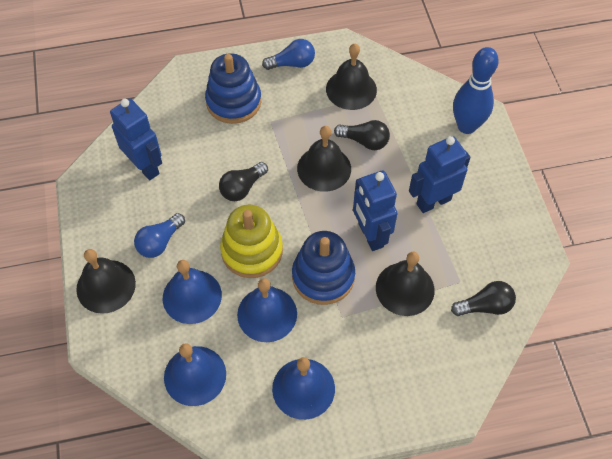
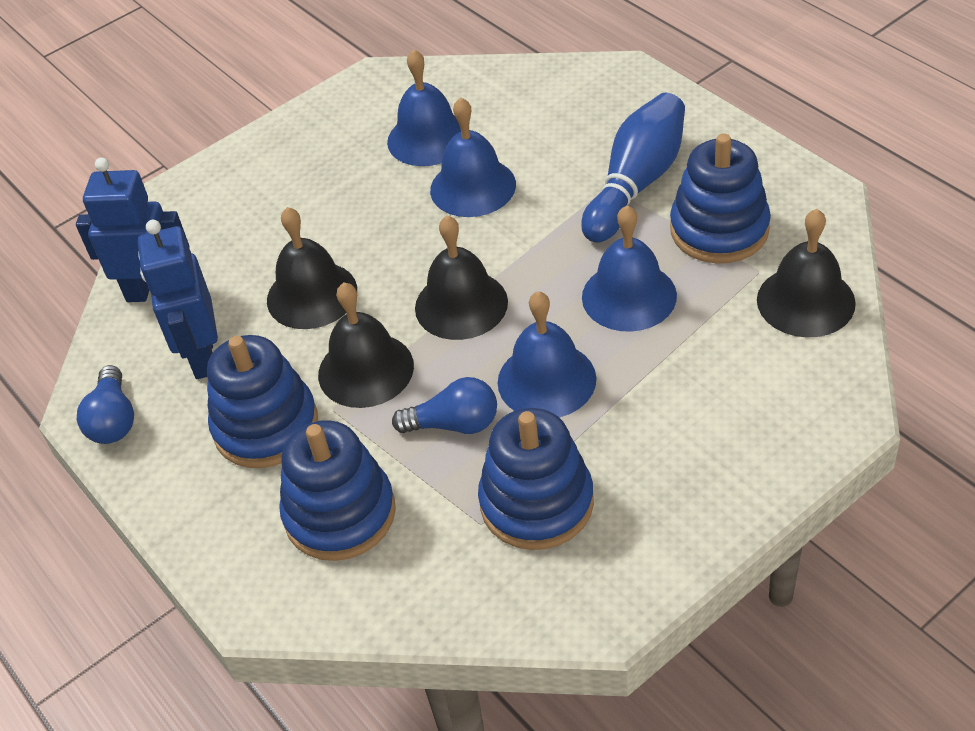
black light bulb: [219,162,268,201] [334,120,390,150] [451,281,516,316] = 3 -> none = 0
blue robot: [110,99,162,180] [353,170,398,251] [409,136,471,213] = 3 -> [76,157,190,302] [138,220,218,379] = 2
blue stacking toy: [205,53,261,124] [292,231,355,305] = 2 -> [207,335,318,468] [279,420,396,561] [478,408,594,550] [670,133,771,264] = 4
yellow stacking toy: [220,205,283,278] = 1 -> none = 0

